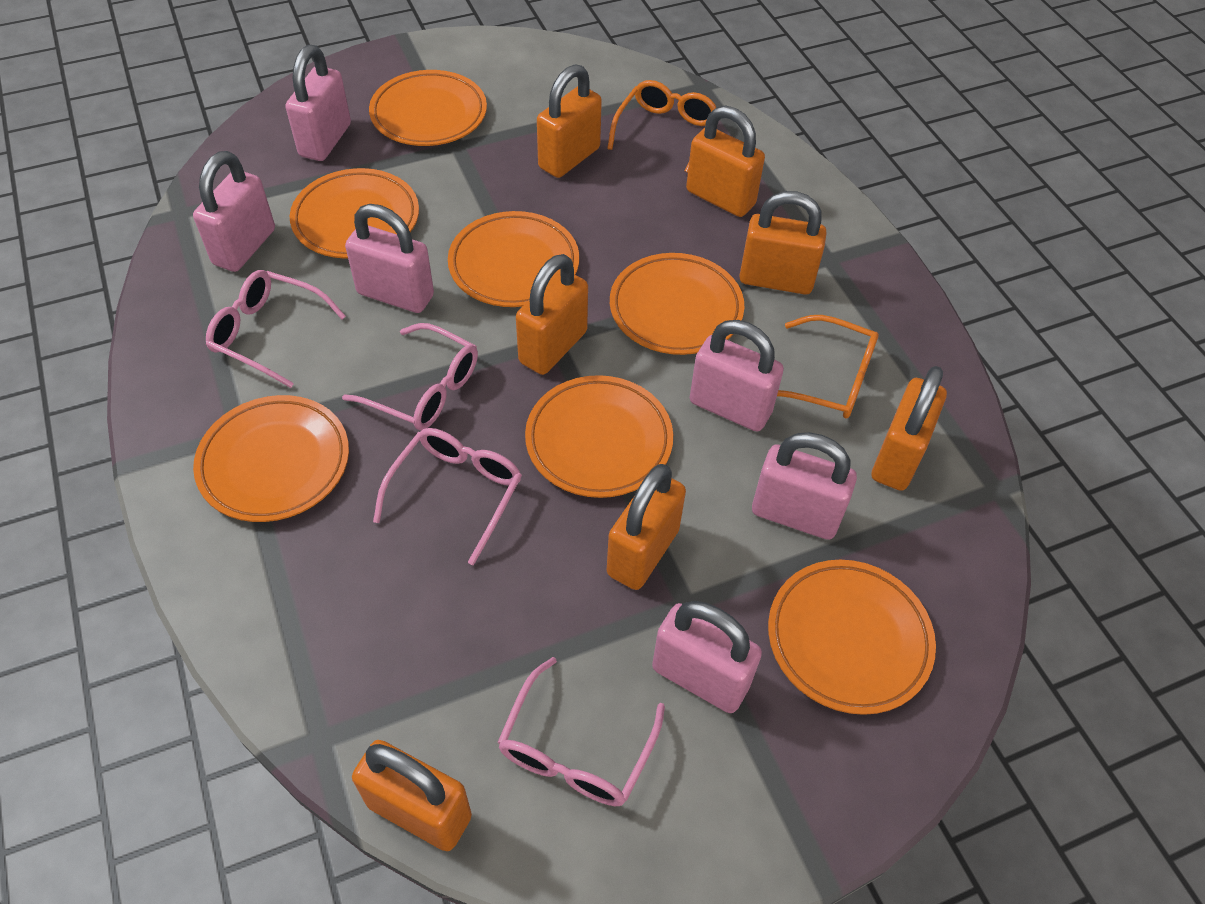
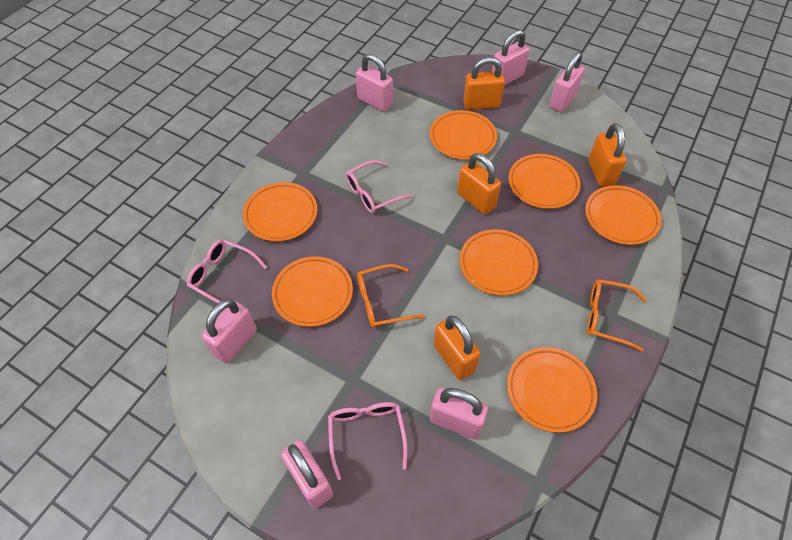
orange padlock: [352,740,472,851] [516,254,588,375] [537,64,602,178] [607,464,686,590] [686,106,765,217] [739,191,827,295] [872,366,947,491] = 7 -> [434,316,481,380] [457,153,501,215] [463,57,505,110] [588,123,627,187] = 4
pink glasses: [206,270,346,388] [342,323,478,430] [373,428,522,565] [497,657,665,806] = 4 -> [187,239,267,303] [328,402,408,480] [346,160,413,213] = 3

